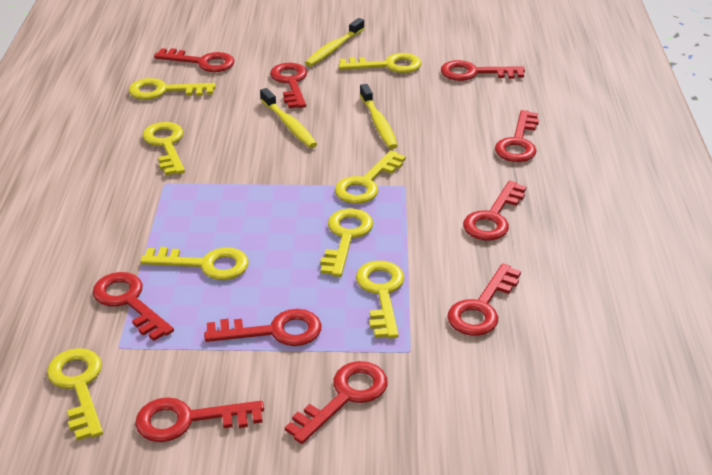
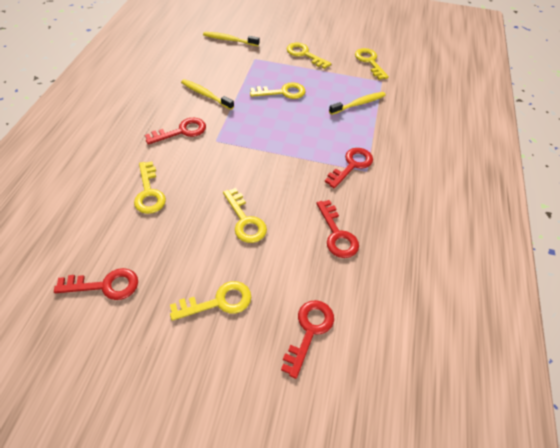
red key: [93,272,174,341] [135,397,264,442] [154,48,235,72] [204,309,322,346] [270,63,307,108] [285,361,388,444] [441,60,525,81] [447,263,521,336] [463,181,527,241] [495,110,539,162] = 10 -> [54,268,138,300] [145,118,206,144] [281,300,334,379] [316,200,359,258] [325,148,373,189] = 5
yellow key: [47,348,103,441] [128,78,216,100] [140,247,249,280] [142,122,185,176] [320,209,373,277] [335,150,406,204] [339,53,421,73] [356,261,404,339] = 8 -> [134,161,166,214] [170,281,251,321] [223,188,267,243] [250,82,305,99] [287,43,331,69] [355,48,389,80] = 6

